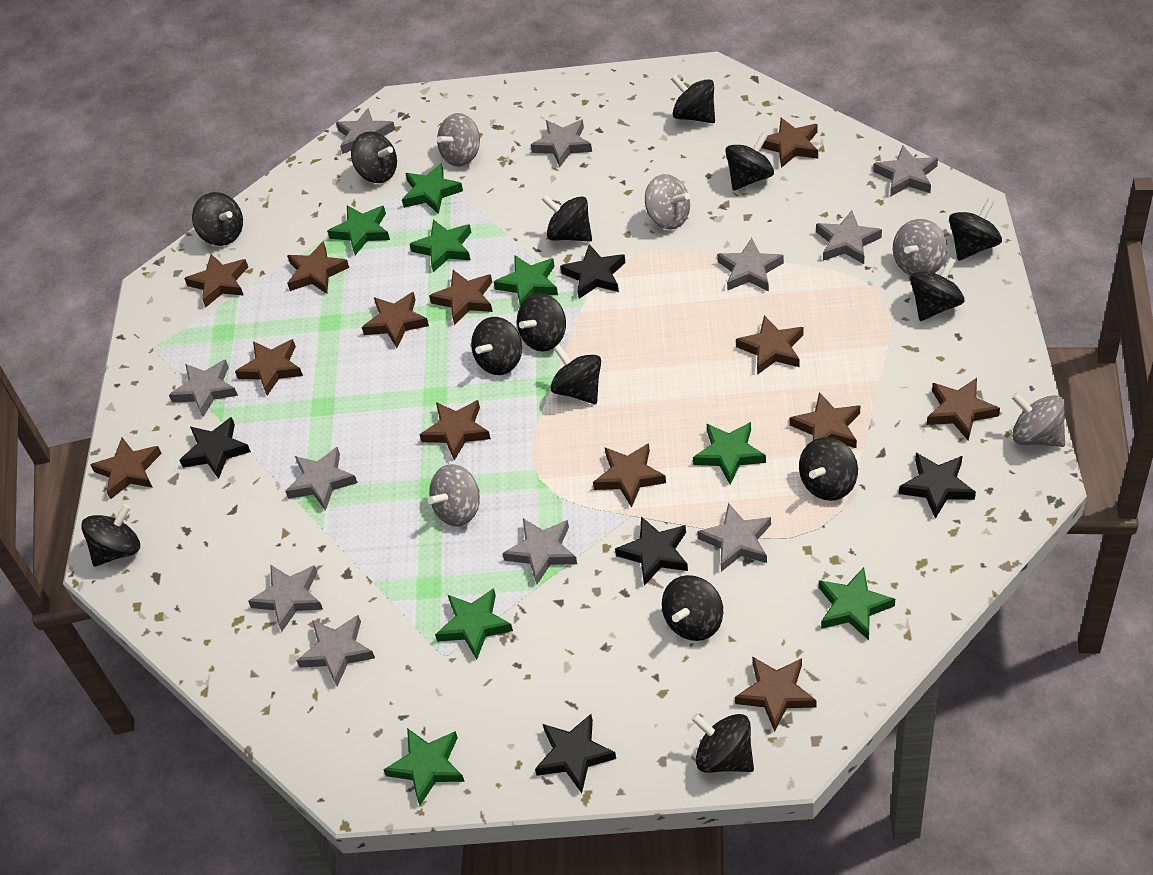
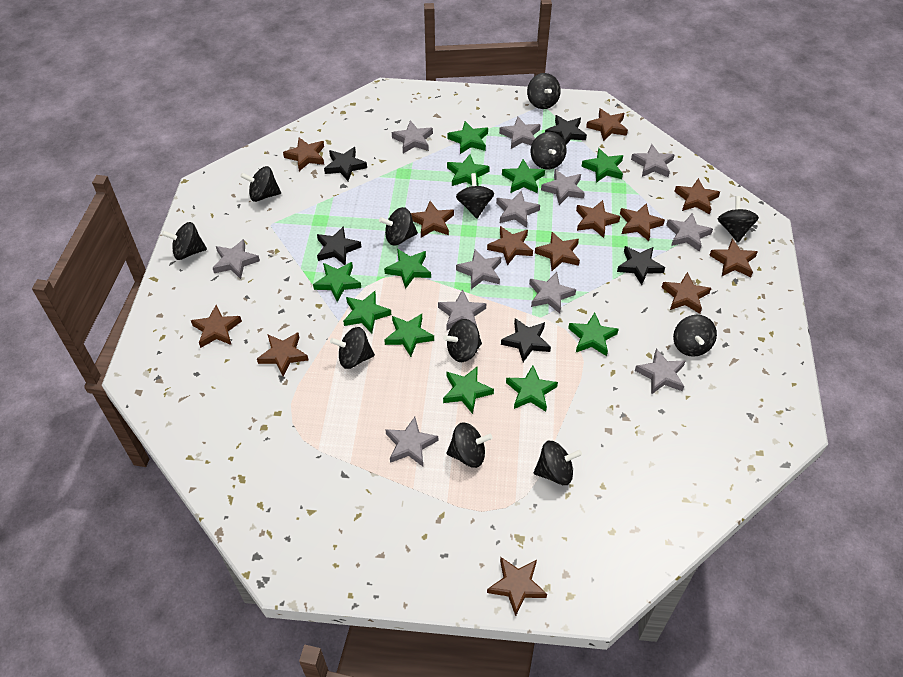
black spinning top: [81,504,140,567] [192,192,243,246] [351,131,397,183] [471,317,522,375] [517,293,566,352] [542,195,592,242] [550,344,601,404] [662,575,723,641] [671,75,715,123] [691,713,754,773] [725,132,774,191] [799,437,858,501] [910,257,964,321] [949,198,1002,261] = 14 -> [162,222,207,260] [240,166,281,202] [330,327,375,369] [379,207,418,245] [443,319,482,362] [447,422,492,468] [456,173,494,218] [527,73,561,109] [531,132,566,170] [534,441,582,485] [673,315,717,357] [718,196,759,242] = 12
green star: [327,205,390,255] [383,728,465,805] [402,163,463,214] [410,219,471,272] [435,588,513,660] [493,255,558,306] [693,422,766,484] [819,567,895,640] = 8 -> [313,262,361,302] [343,291,391,334] [384,249,431,289] [384,314,434,357] [443,367,494,414] [447,154,490,186] [448,121,488,154] [502,159,545,193] [506,365,558,412] [568,313,619,356] [581,148,623,183] = 11
grey spinning top: [428,464,480,527] [437,113,480,167] [645,174,690,230] [893,219,948,275] [1011,392,1065,447] = 5 -> none = 0
grey star: [169,359,238,417] [248,565,323,631] [285,447,358,511] [297,615,375,686] [336,108,395,154] [502,518,577,584] [531,120,592,167] [697,503,771,572] [717,238,784,291] [816,210,882,264] [873,146,938,197] = 11 -> [213,239,260,279] [385,417,438,466] [392,121,433,153] [438,289,486,331] [456,249,501,289] [496,191,540,228] [499,117,541,149] [529,272,576,313] [541,169,585,205] [631,144,675,177] [635,348,685,395] [666,213,713,252] = 12

